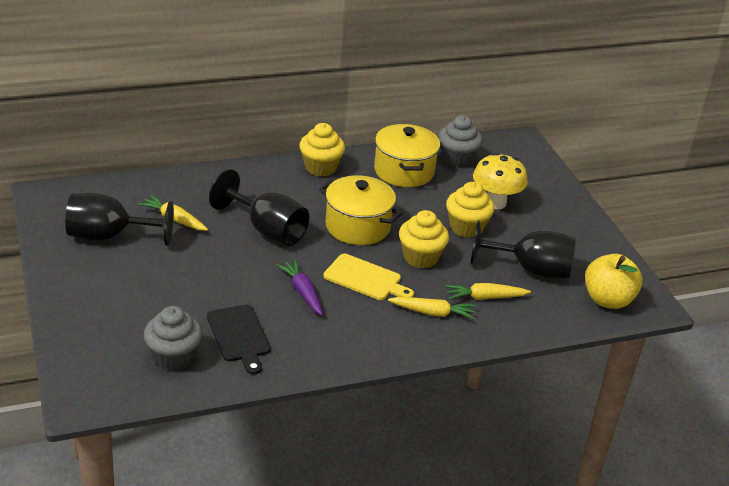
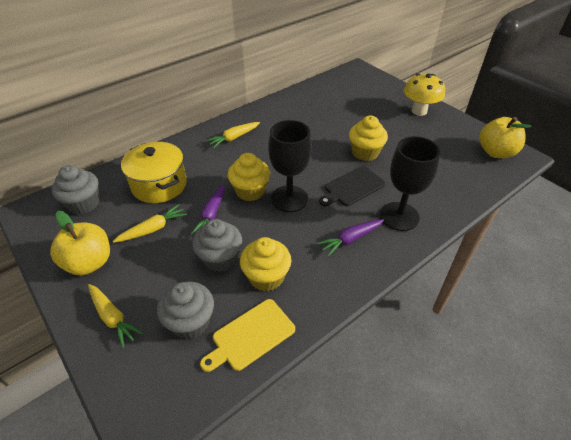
black goblet: [65,193,174,246] [209,169,309,246] [470,220,576,279] = 3 -> [268,120,312,212] [380,136,441,231] = 2
grey cupcake: [144,306,203,371] [438,116,483,168] = 2 -> [52,165,99,215] [157,282,214,339] [192,219,242,272] = 3
purple carrot: [277,260,323,316] = 1 -> [191,185,225,235] [317,219,384,256] = 2
yellow apple: [585,254,643,309] = 1 -> [50,211,110,275] [479,117,531,158] = 2
yellow pot: [319,175,403,245] [374,124,440,187] = 2 -> [121,142,187,203] = 1

